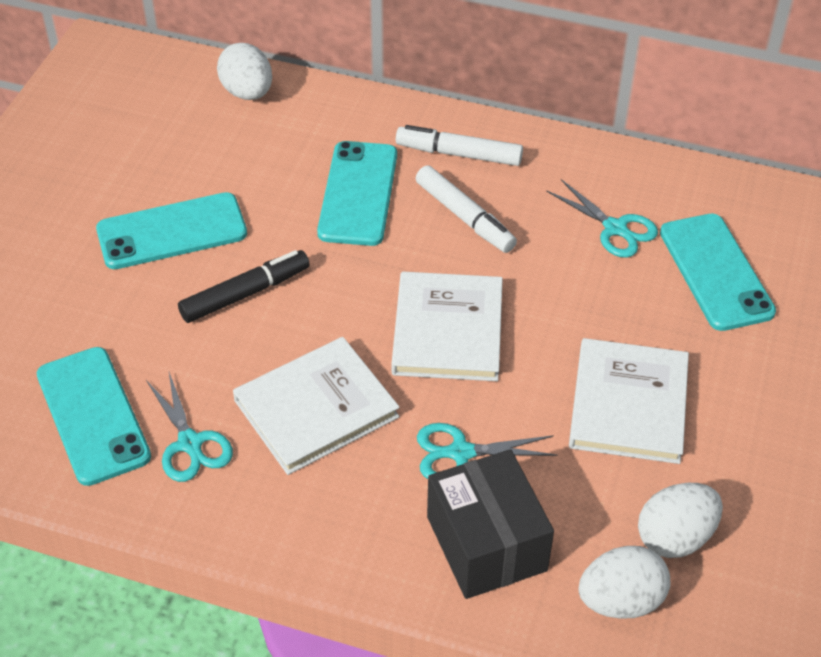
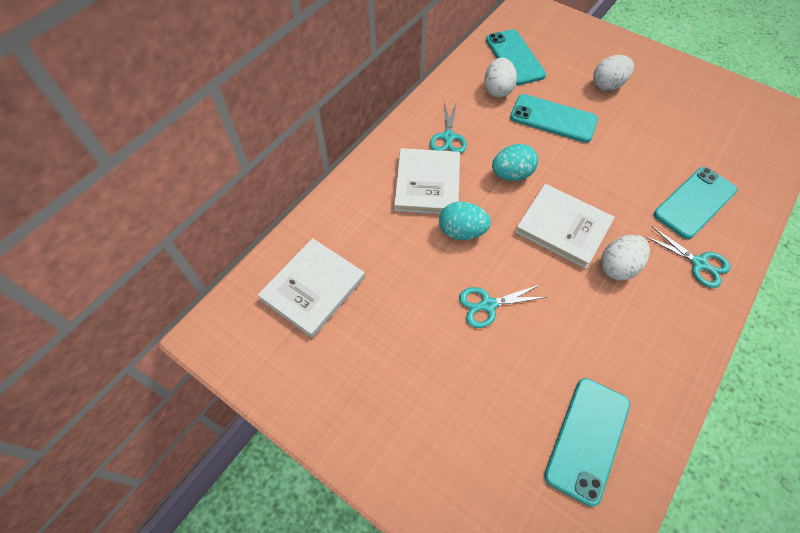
black box: [427,449,554,599] = 1 -> none = 0
black marker: [178,250,310,323] = 1 -> none = 0
turquoise egg: none = 0 -> [439,202,491,240] [492,144,538,181] = 2
white marker: [396,125,523,166] [415,165,517,253] = 2 -> none = 0

